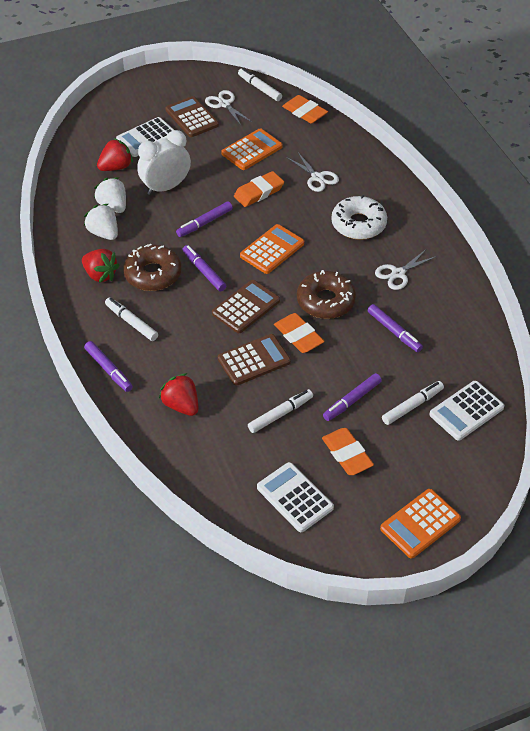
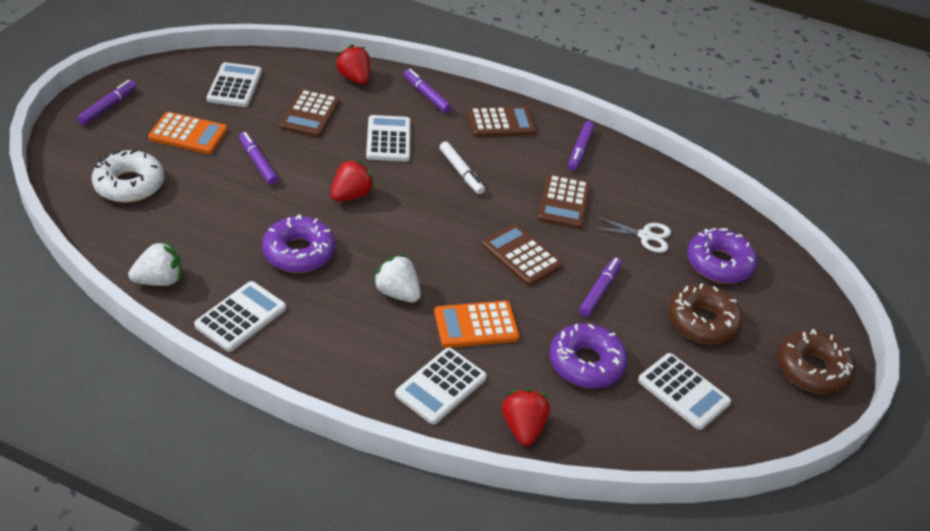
brown calculator: [165,96,219,137] [212,280,280,333] [218,334,291,386] = 3 -> [280,89,340,137] [467,106,536,137] [482,224,563,286] [538,174,590,229] = 4
orange calculator: [221,128,282,170] [240,224,304,274] [380,489,461,558] = 3 -> [148,112,228,154] [434,301,520,348] = 2
orange eraser: [234,171,284,207] [274,313,325,353] [282,95,328,123] [322,428,374,475] = 4 -> none = 0
purple donut: none = 0 -> [262,215,335,273] [549,323,627,388] [687,228,758,284] = 3
white calculator: [116,117,174,157] [257,462,334,532] [429,381,504,441] = 3 -> [194,281,286,352] [207,62,262,107] [366,115,411,162] [395,348,487,425] [638,353,731,430] = 5
white clock: [137,130,191,195] = 1 -> none = 0
white marker: [105,297,158,341] [238,68,282,101] [248,389,313,433] [382,381,444,425] = 4 -> [440,141,485,194] = 1
white scissors: [205,90,252,125] [288,153,339,192] [375,250,437,290] = 3 -> [592,216,671,253] = 1

